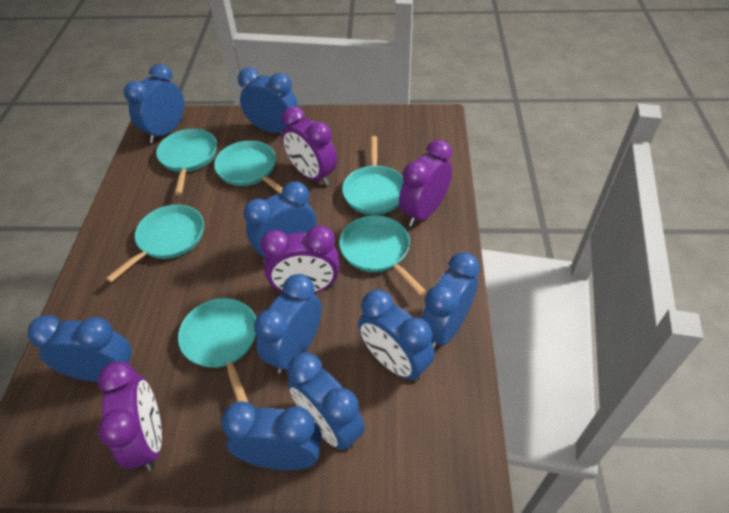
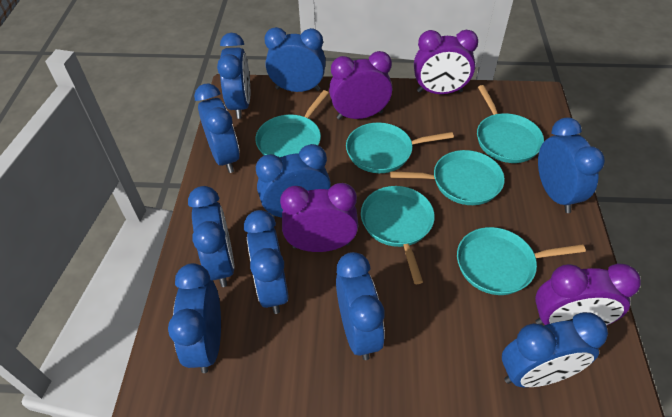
blue clock: [27,315,132,382] [124,64,184,143] [221,401,322,470] [238,67,298,133] [244,182,316,263] [254,274,322,374] [287,352,365,450] [358,290,435,382] [421,252,480,350] = 9 -> [168,263,221,373] [188,186,235,287] [194,83,240,173] [217,33,250,119] [244,210,289,314] [256,144,331,218] [264,27,326,92] [336,252,385,360] [502,312,608,387] [538,118,605,213] = 10

